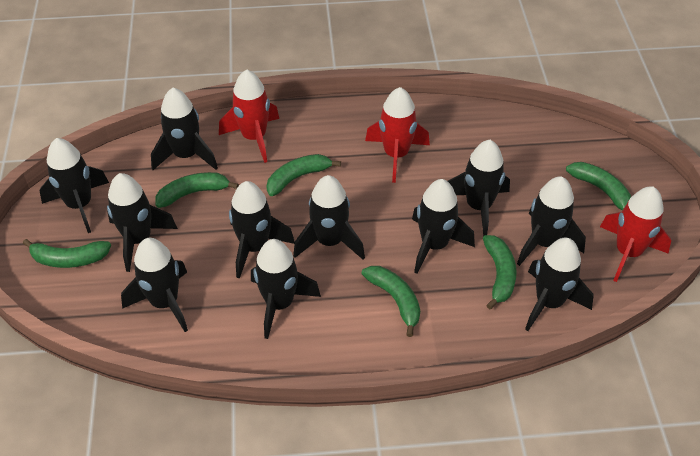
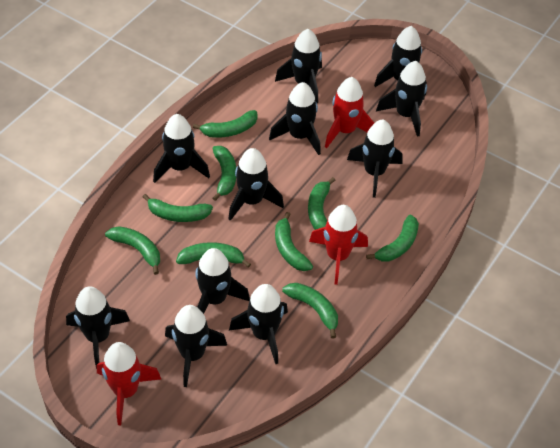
green banana: [23,239,111,268] [155,172,239,208] [266,154,341,196] [361,266,420,337] [483,235,517,309] [566,162,631,210] = 6 -> [105,226,160,275] [143,194,213,222] [176,242,251,268] [193,110,258,138] [212,146,236,201] [275,212,313,271] [282,283,338,339] [308,177,336,230] [366,215,419,262] = 9

